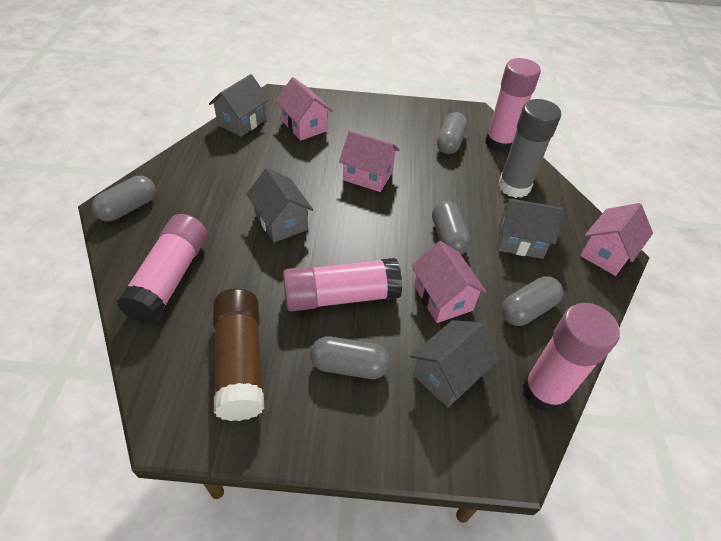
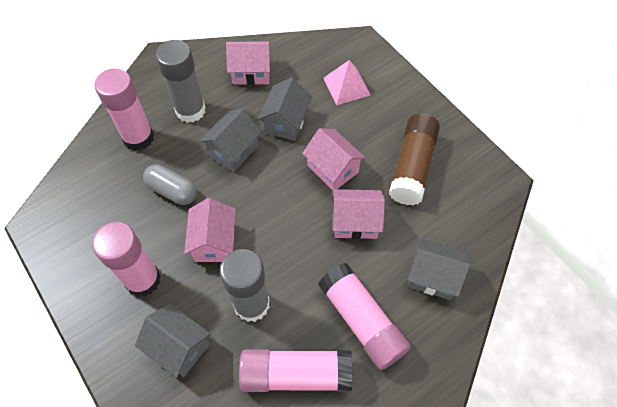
grey capsule: [91,176,156,222] [310,336,390,379] [432,201,471,255] [437,112,468,154] [502,276,563,326] = 5 -> [143,164,197,205] = 1
grey glue stick: [498,99,561,198] = 1 -> [156,40,206,123] [220,249,270,322] = 2
pink pyramid: none = 0 -> [323,60,371,105] = 1

